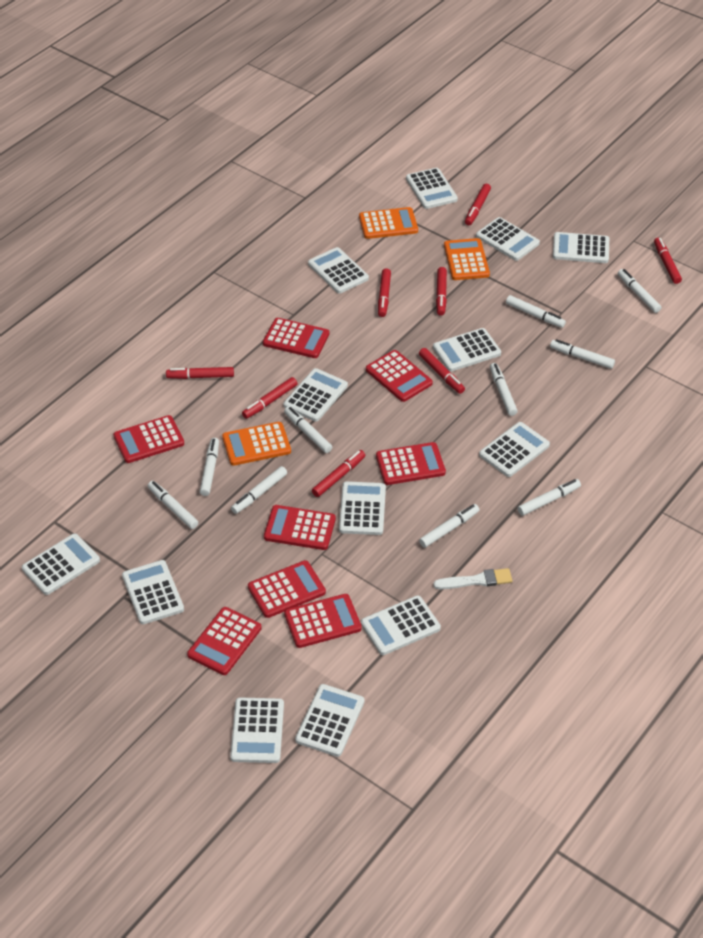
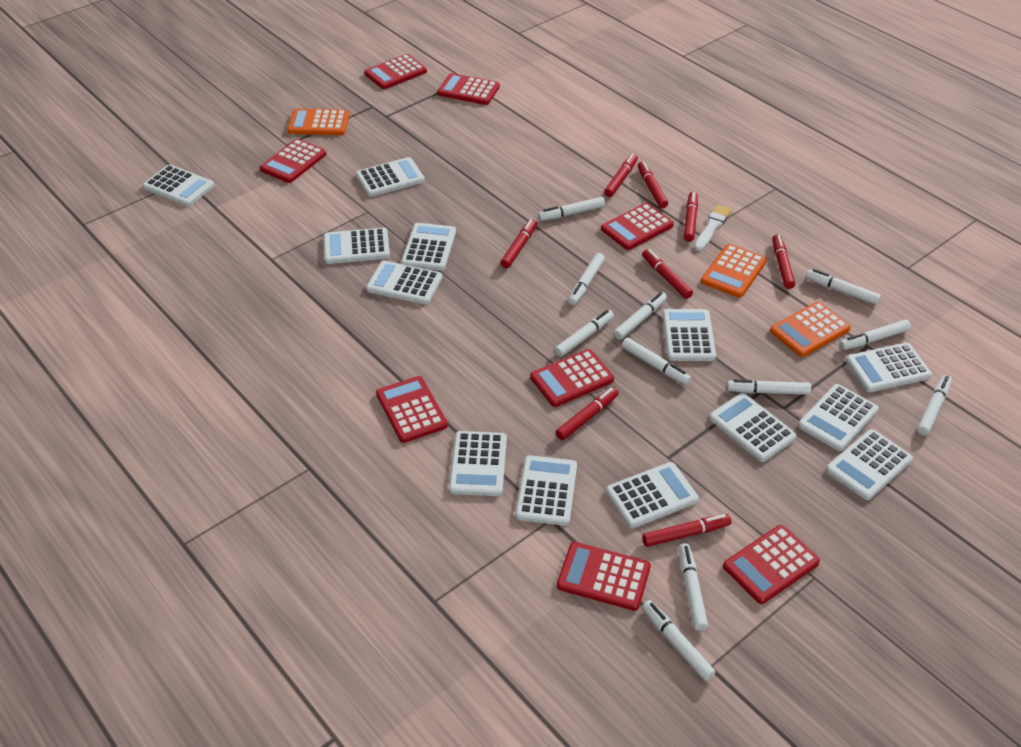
white marker: [148,481,199,529] [200,438,219,496] [231,466,287,514] [284,406,332,453] [419,504,479,548] [490,363,518,416] [506,295,566,328] [518,479,581,516] [550,339,615,369] [618,269,661,313] = 10 -> [538,197,605,221] [554,310,614,357] [568,253,605,305] [614,292,667,340] [622,338,691,385] [642,600,715,681] [679,543,708,631] [727,379,811,395] [806,269,881,305] [839,320,911,350] [917,375,952,435] = 11

